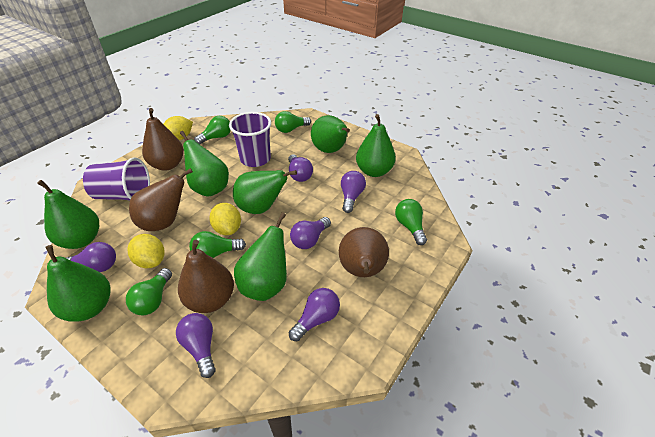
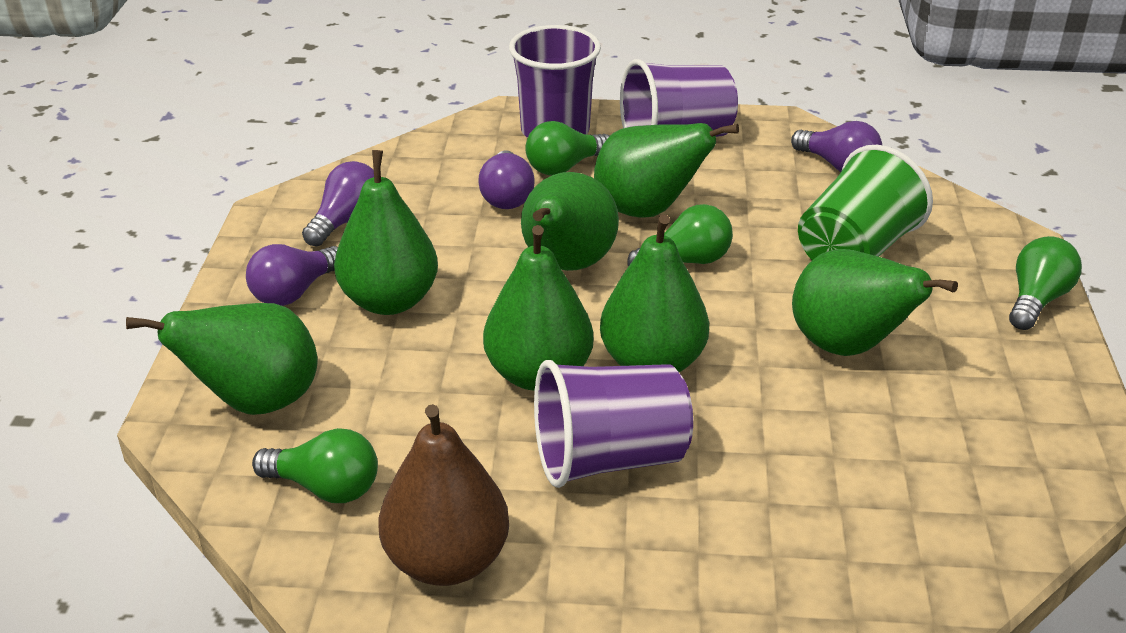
brown pear: [129,168,193,231] [142,108,184,171] [178,240,234,313] [339,227,389,277] = 4 -> [378,404,509,586] = 1
green cup: none = 0 -> [798,145,933,260] = 1
green light bulb: [126,268,172,315] [189,231,246,258] [194,116,231,145] [275,111,311,133] [395,199,427,245] = 5 -> [252,428,378,503] [525,121,609,175] [627,204,733,267] [1009,236,1082,330] = 4
purple cup: [83,158,150,200] [229,112,271,167] = 2 -> [509,25,601,138] [534,360,693,488] [620,59,738,137] = 3
purple light bulb: [65,242,116,272] [176,313,216,378] [288,154,313,182] [289,288,340,341] [290,217,331,249] [341,171,366,213] = 6 -> [246,244,338,306] [302,161,374,246] [478,150,535,209] [791,121,882,172] = 4
yellow lemon: [127,234,165,268] [163,116,193,140] [209,203,241,235] = 3 -> none = 0

